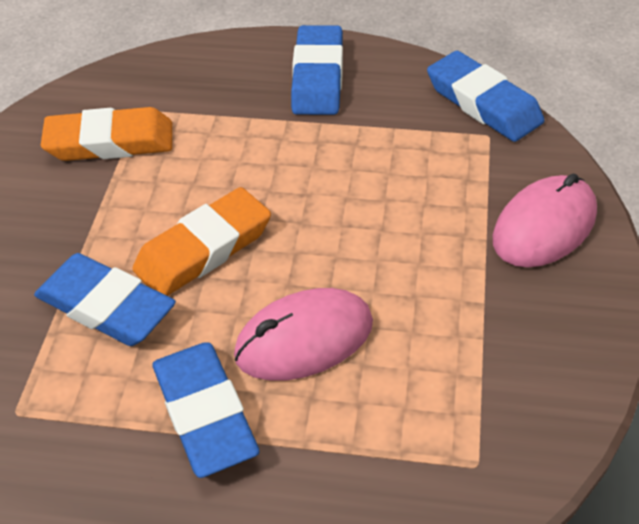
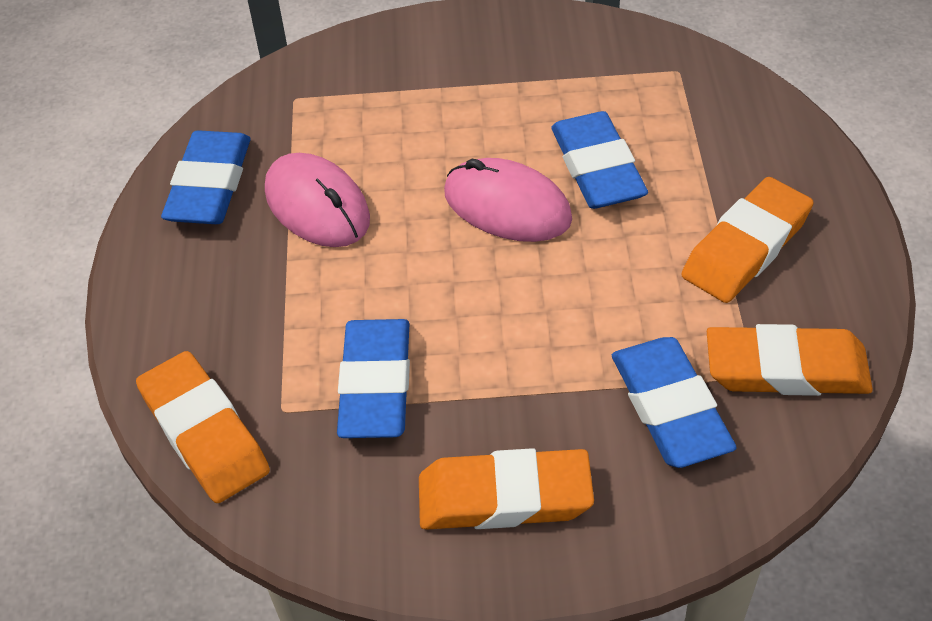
orange eraser: [41,107,172,161] [132,187,271,296] = 2 -> [136,351,270,503] [419,448,594,530] [682,177,814,303] [707,324,873,396] = 4

